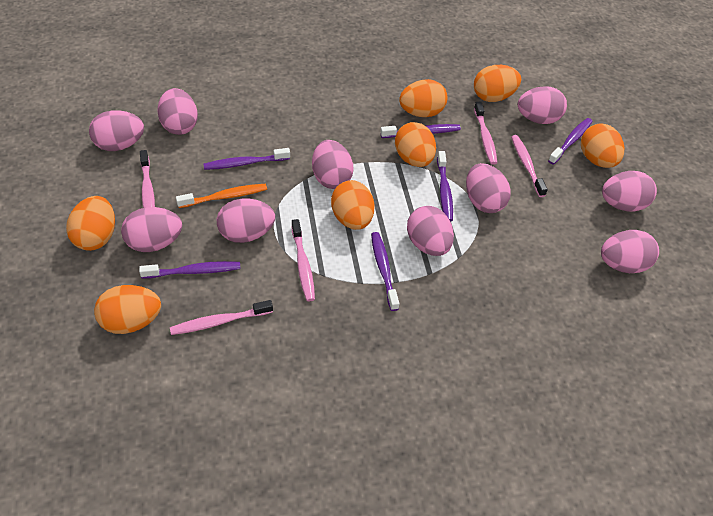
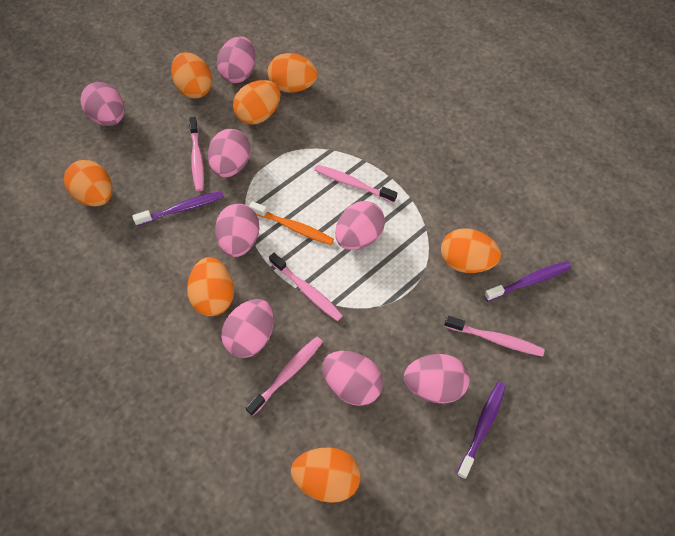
pink egg: [89,110,144,151] [121,207,182,252] [157,88,198,135] [217,199,275,243] [312,140,353,189] [407,206,454,256] [466,163,511,213] [518,86,567,124] [601,230,659,273] [602,171,657,212] = 10 -> [80,82,125,126] [208,129,251,177] [215,204,260,257] [217,36,256,83] [221,299,274,358] [322,351,383,406] [335,201,385,250] [404,354,470,403] = 8
purple toothbrush: [139,261,241,279] [203,148,290,170] [371,232,399,311] [380,124,461,138] [437,151,453,222] [548,118,593,165] = 6 -> [132,191,224,226] [457,382,506,479] [484,261,571,301] = 3

